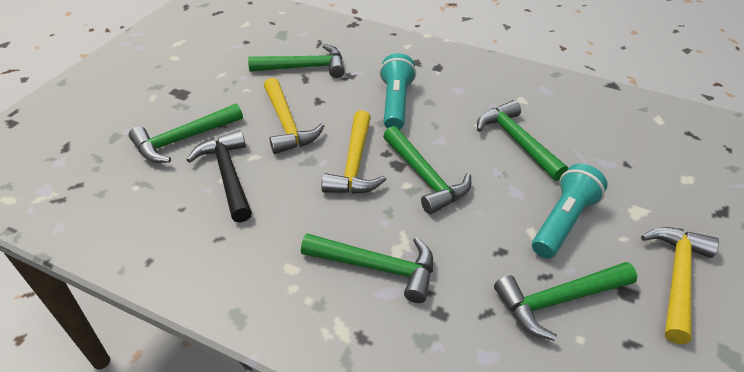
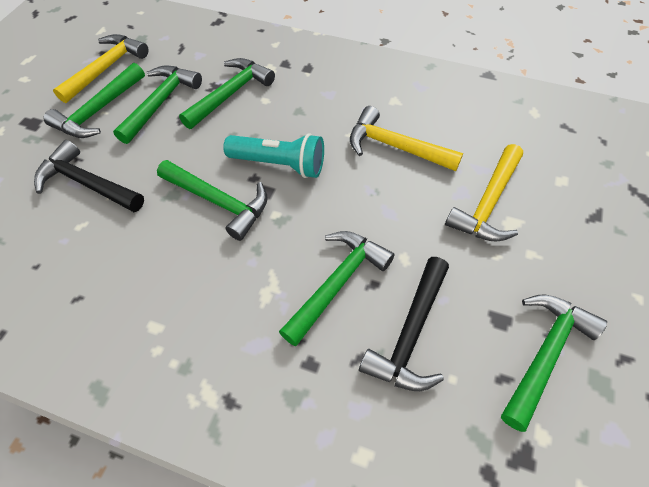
black hammer: [187,130,252,223] = 1 -> [34,140,144,212] [359,257,449,391] = 2
turquoise flashlight: [380,53,416,130] [532,164,608,258] = 2 -> [223,133,324,178] = 1

